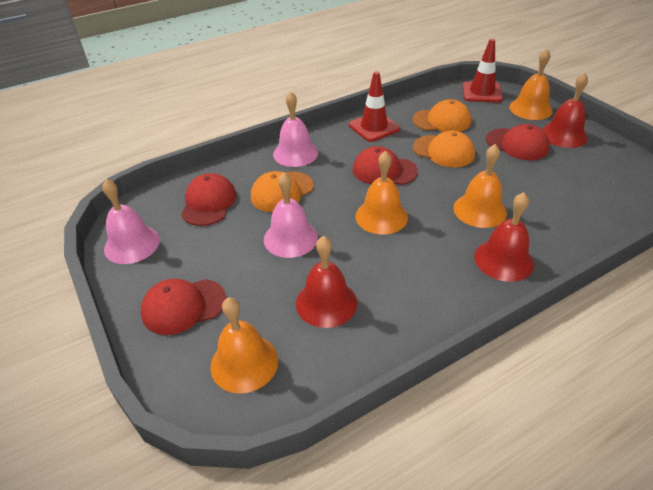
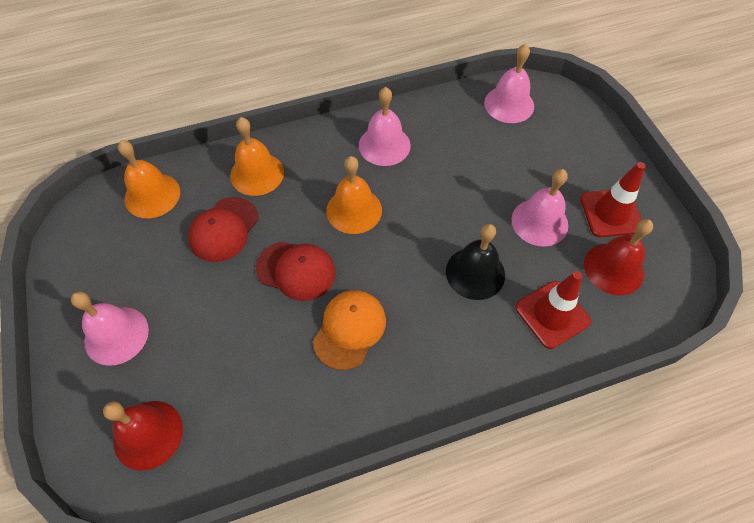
black bell: none = 0 -> [446,224,505,300] = 1
orange bell: [210,297,278,394] [355,151,408,235] [453,144,507,228] [509,49,553,120] = 4 -> [118,140,180,218] [230,117,284,196] [326,156,382,234] = 3
orange cap: [251,171,314,212] [412,99,471,132] [413,131,475,168] = 3 -> [313,290,386,370] = 1
pink bell: [102,179,160,264] [264,172,318,258] [273,91,318,167] = 3 -> [71,291,149,366] [359,87,411,166] [484,44,534,123] [511,169,568,246] = 4
red bell: [296,236,357,328] [474,192,534,282] [542,73,588,148] = 3 -> [103,401,183,471] [584,219,653,295] = 2
red cap: [141,279,226,335] [181,173,237,226] [353,146,418,185] [486,124,550,160] = 4 -> [188,197,258,262] [256,242,336,301] = 2

